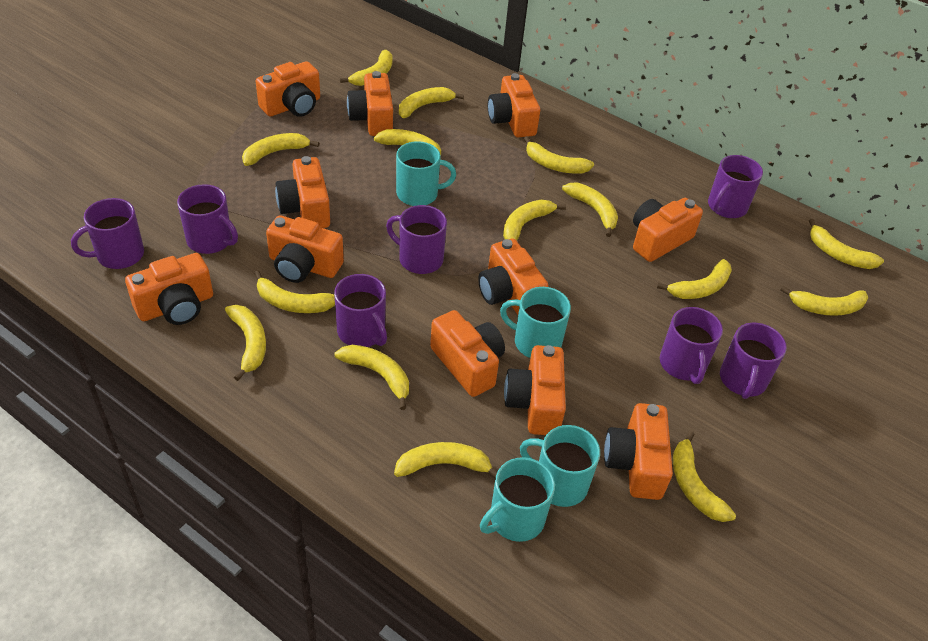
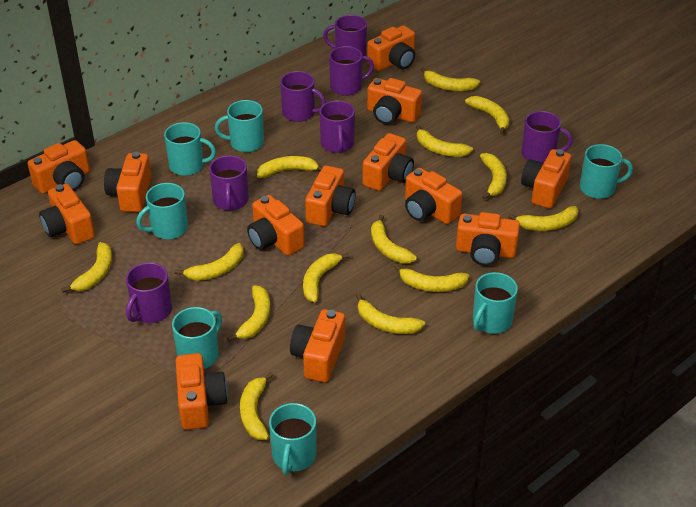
orange camera: [125,253,213,325] [256,61,320,117] [266,215,344,283] [275,156,330,228] [347,71,393,136] [430,310,505,397] [478,239,548,315] [488,73,540,137] [504,345,566,435] [604,403,673,500] [633,198,703,262] = 11 -> [28,140,90,194] [39,184,95,245] [104,152,152,212] [176,353,228,430] [247,195,304,256] [290,309,345,382] [305,166,356,226] [362,133,414,191] [367,25,415,71] [367,78,422,125] [405,168,462,224] [456,212,520,266] [521,149,571,208] = 13
turquoise mug: [396,141,456,206] [480,457,555,542] [500,287,571,358] [520,425,600,507] = 4 -> [136,183,188,239] [164,122,216,176] [172,307,222,369] [215,100,264,152] [269,403,317,475] [473,272,518,334] [580,144,633,199] = 7
yellow banana: [225,305,266,381] [242,133,319,166] [254,271,335,313] [334,345,409,410] [340,50,393,86] [374,129,442,160] [394,442,497,478] [399,87,464,118] [503,200,566,241] [524,136,594,174] [562,183,618,237] [657,259,732,299] [673,430,736,522] [780,286,868,316] [809,219,884,269] = 15 -> [62,242,112,293] [175,243,244,281] [227,285,270,342] [240,372,273,440] [257,156,323,178] [303,253,350,302] [356,293,425,334] [371,215,417,263] [394,264,469,292] [416,125,473,157] [421,67,480,91] [465,96,510,135] [480,153,507,200] [508,206,578,231] = 14

